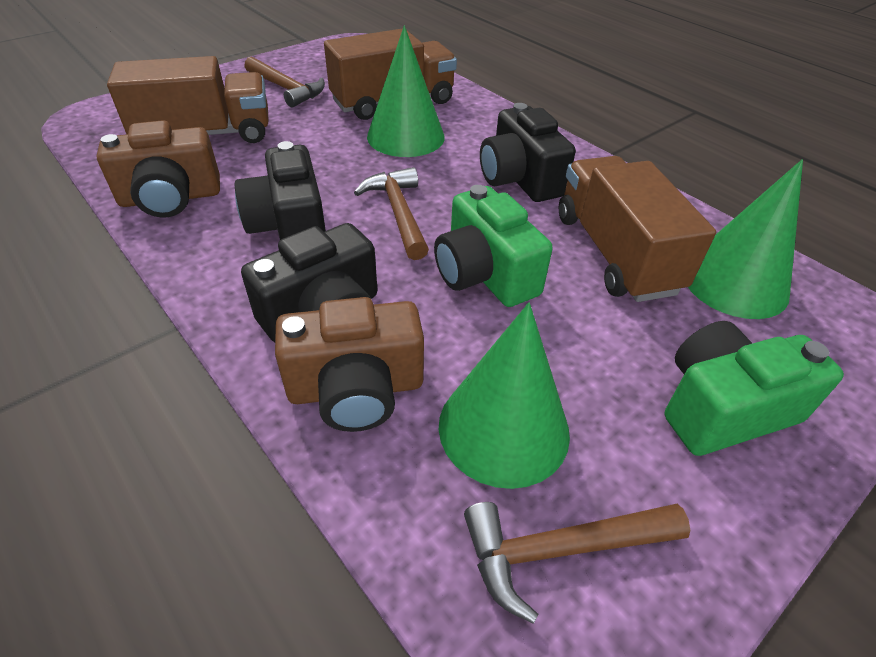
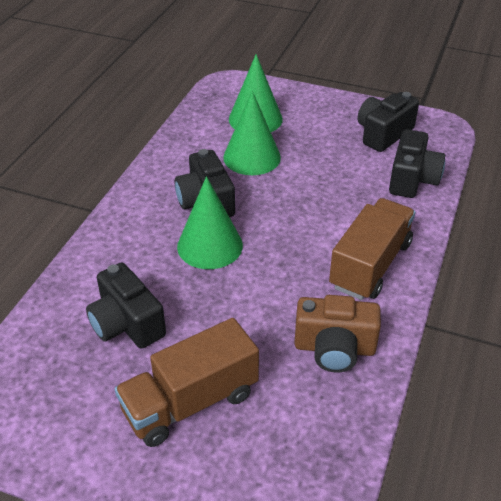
black camera: [235,141,326,240] [241,223,377,342] [480,103,576,202] = 3 -> [86,262,166,349] [174,149,235,217] [357,92,419,152] [389,129,445,198] = 4
brown camera: [97,120,220,218] [275,297,424,432] = 2 -> [295,295,381,372] = 1
brown hammer: [245,56,325,108] [354,167,429,260] [464,502,690,624] = 3 -> none = 0
brown truck: [107,56,269,143] [324,28,457,120] [558,156,716,302] = 3 -> [115,318,259,447] [329,198,415,300] = 2
green camera: [434,185,553,307] [665,321,844,456] = 2 -> none = 0

